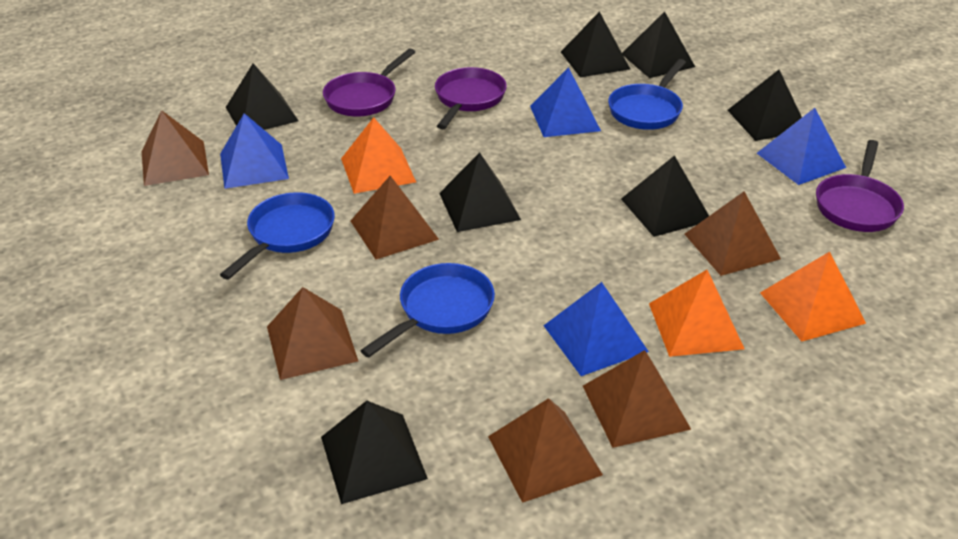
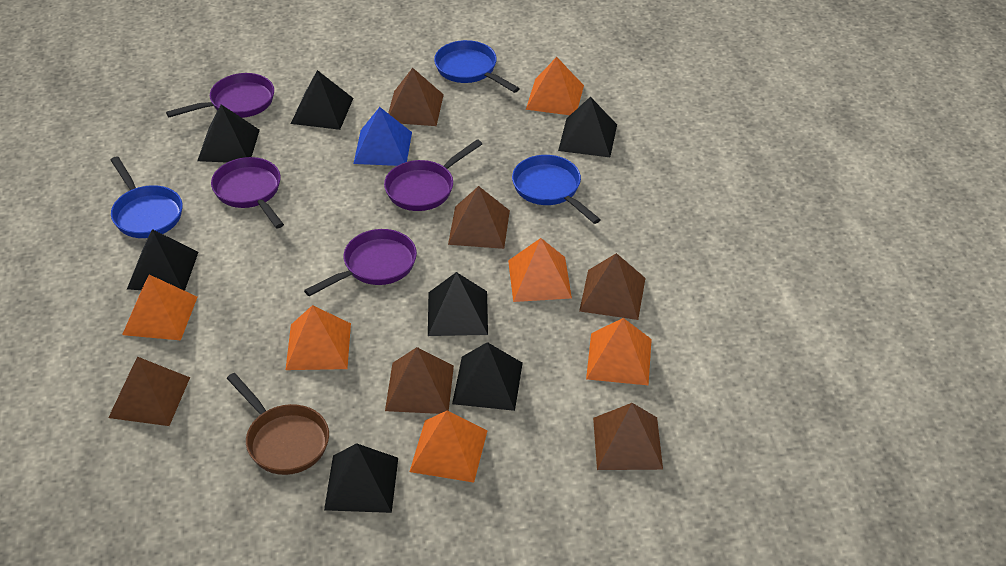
blue pyramid: [220,113,289,189] [530,67,601,137] [544,282,649,376] [757,108,846,185] = 4 -> [353,107,412,166] = 1
brown pan: none = 0 -> [227,373,329,475] = 1
orange pyramid: [341,117,416,194] [649,270,745,357] [760,252,866,341] = 3 -> [122,275,197,340] [286,305,351,370] [409,411,488,483] [508,238,572,302] [526,57,584,115] [586,318,652,386] = 6
purple pan: [323,48,415,117] [435,67,507,129] [816,140,904,232] = 3 -> [166,73,274,118] [211,157,284,228] [304,229,417,296] [384,139,482,211] = 4

